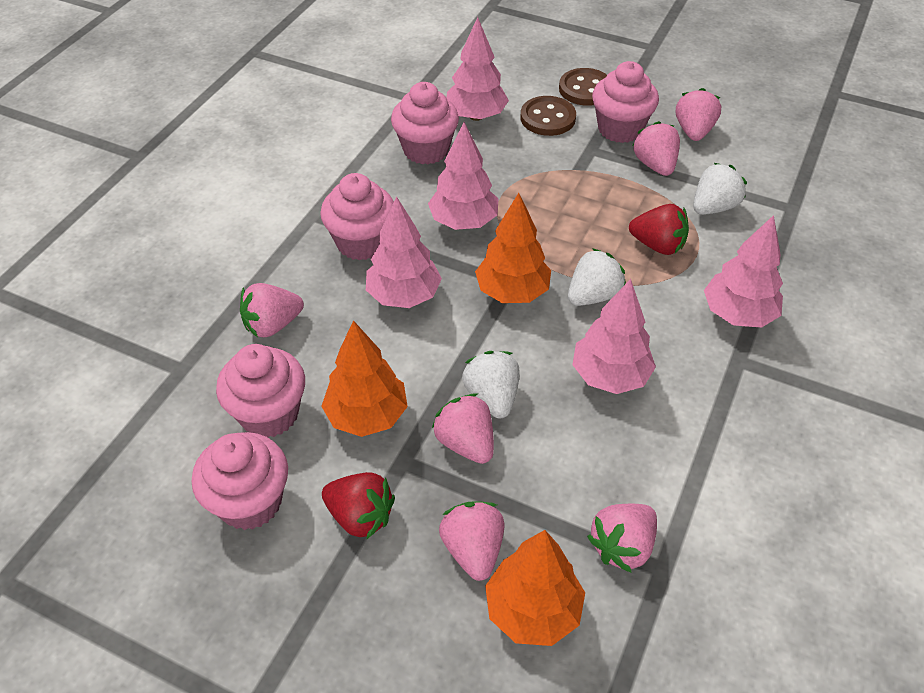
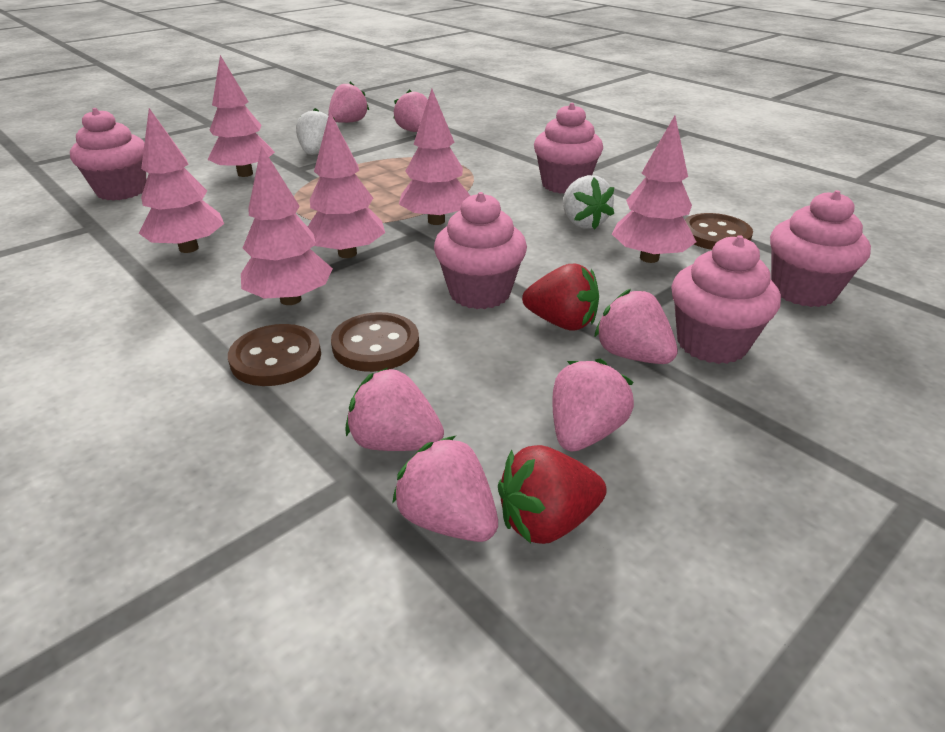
brown button: [521,96,576,136] [559,68,607,106] = 2 -> [228,324,321,386] [331,312,419,372] [685,213,753,250] = 3
orange tree: [321,320,408,437] [475,193,551,303] [485,530,585,646] = 3 -> none = 0
pink tree: [366,196,442,308] [428,122,499,230] [446,17,509,121] [572,279,656,394] [704,215,783,328] = 5 -> [139,108,224,253] [207,55,275,177] [241,146,333,305] [308,112,385,258] [399,89,470,225] [612,116,696,263] = 6
white strawberry: [462,351,520,418] [568,248,626,306] [693,163,747,215] = 3 -> [296,108,334,155] [563,175,614,230] = 2

